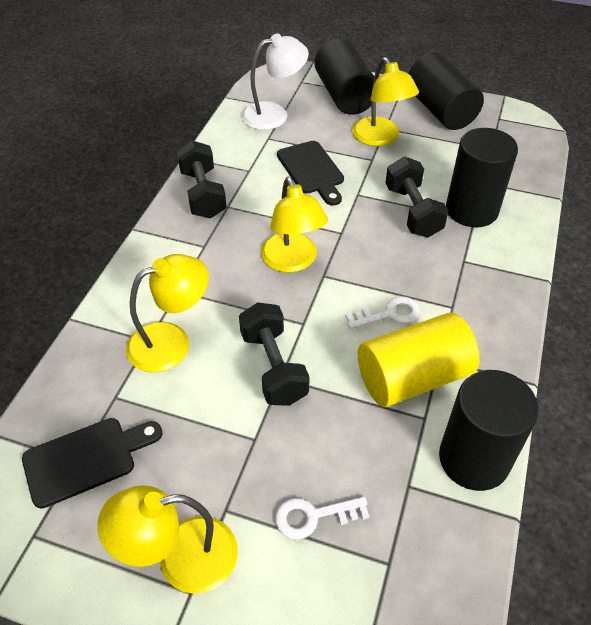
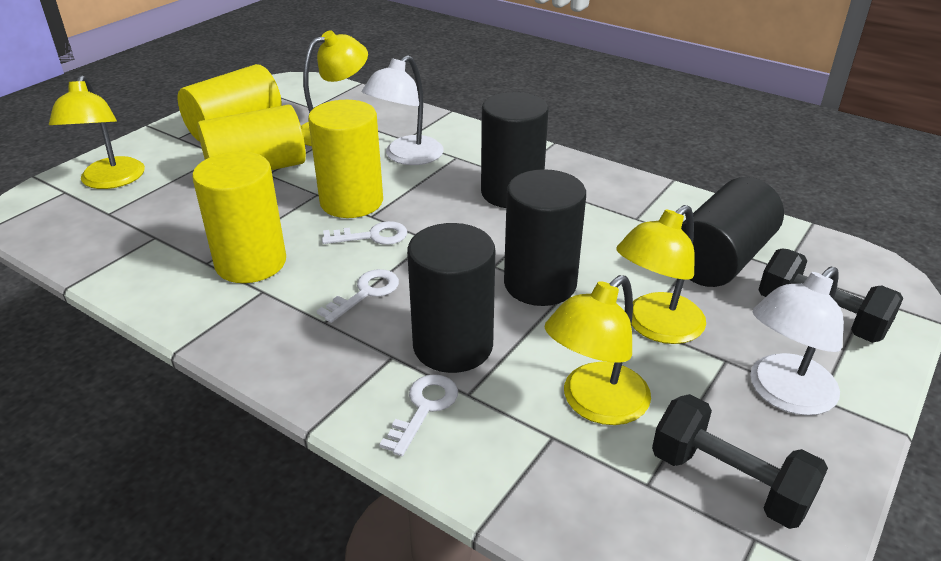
black cutting board: [22,418,163,509] [277,141,344,206] = 2 -> none = 0
black dumbbell: [177,140,227,219] [239,302,310,406] [385,157,448,237] = 3 -> [652,394,828,529] [759,248,903,343] = 2
white key: [275,497,369,540] [345,296,420,329] = 2 -> [317,269,399,323] [322,221,407,245] [379,374,458,456] = 3
white lamp: [241,34,309,130] = 1 -> [362,55,444,165] [750,267,844,416] = 2
yellow cylinder: [358,313,480,407] = 1 -> [178,64,282,142] [192,151,286,283] [197,105,306,170] [308,100,383,218] = 4

